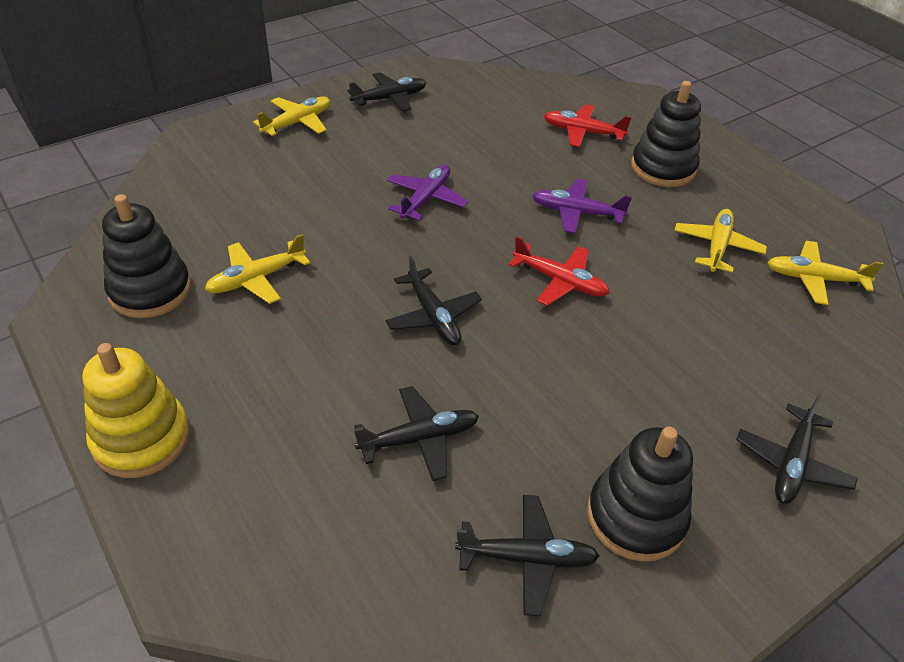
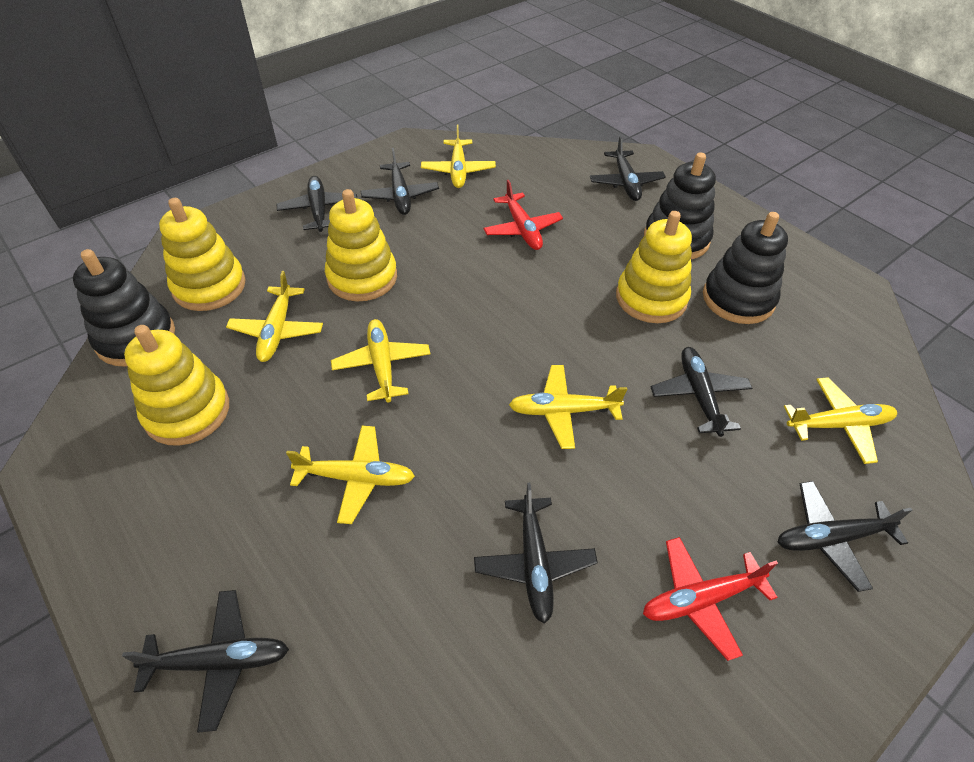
black plane: [347,72,426,111] [354,386,479,481] [385,255,482,345] [455,495,599,616] [736,394,857,504] = 5 -> [122,590,289,733] [277,176,357,232] [360,148,439,215] [474,483,598,624] [590,136,666,201] [650,347,752,437] [778,481,912,592] = 7
purple plane: [387,164,468,221] [532,179,632,233] = 2 -> none = 0
yellow plane: [205,234,310,304] [253,96,330,136] [674,209,767,273] [767,241,883,305] = 4 -> [226,271,323,362] [286,426,415,524] [331,319,430,402] [421,125,496,188] [509,365,627,449] [784,377,897,464] = 6
yellow stacking toy: [83,343,190,478] = 1 -> [124,325,229,446] [159,198,246,311] [325,189,397,301] [616,211,692,323] = 4

